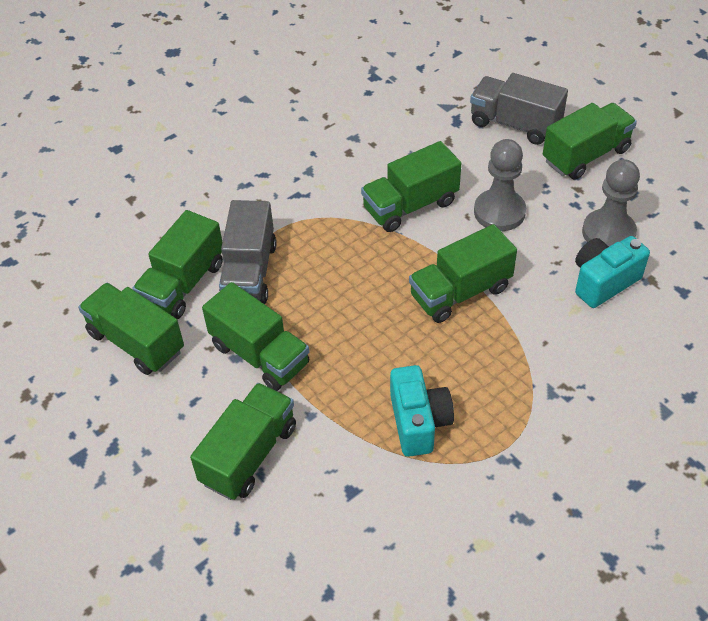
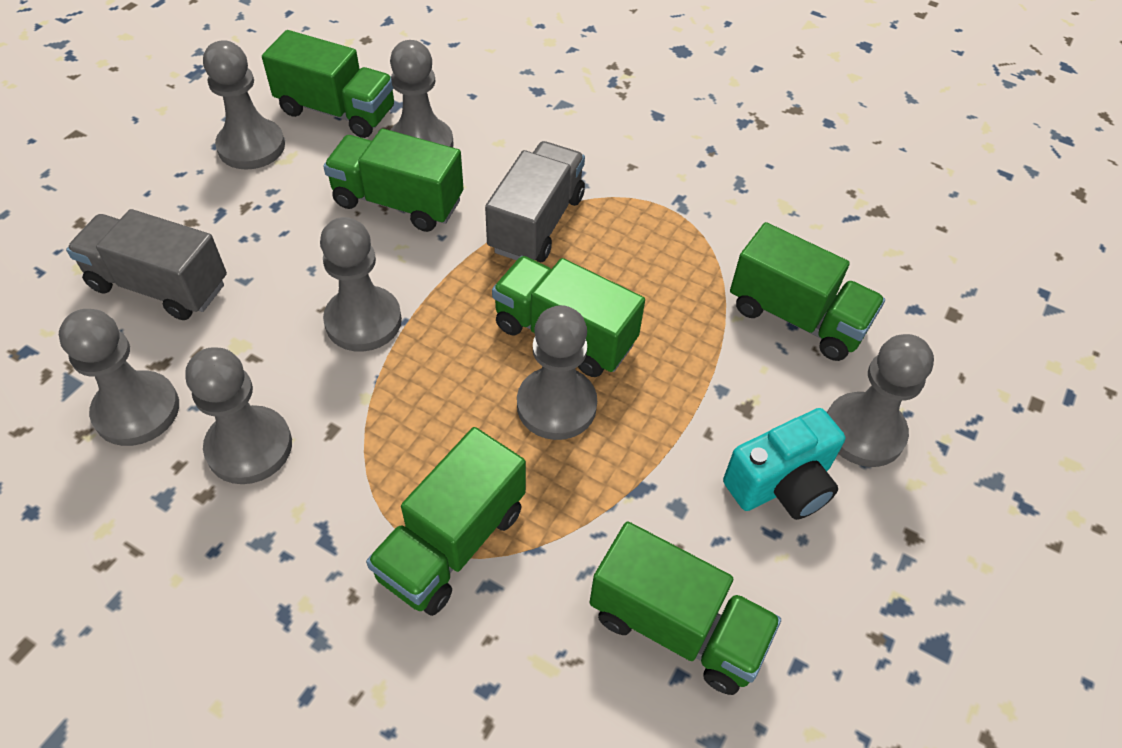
green truck: [78,283,184,375] [133,210,223,319] [190,383,296,500] [202,282,309,391] [361,141,461,232] [409,224,517,323] [543,103,637,180] = 7 -> [262,30,394,138] [323,129,464,232] [366,427,526,616] [492,256,645,377] [589,521,781,695] [730,222,885,361] = 6
grey pawn: [474,139,526,231] [582,159,640,246] = 2 -> [59,309,179,446] [185,347,292,484] [203,40,285,170] [320,217,402,352] [390,40,454,147] [517,305,597,440] [827,334,934,467] = 7
turquoise camera: [390,365,454,457] [575,236,650,308] = 2 -> [723,408,845,520] = 1

